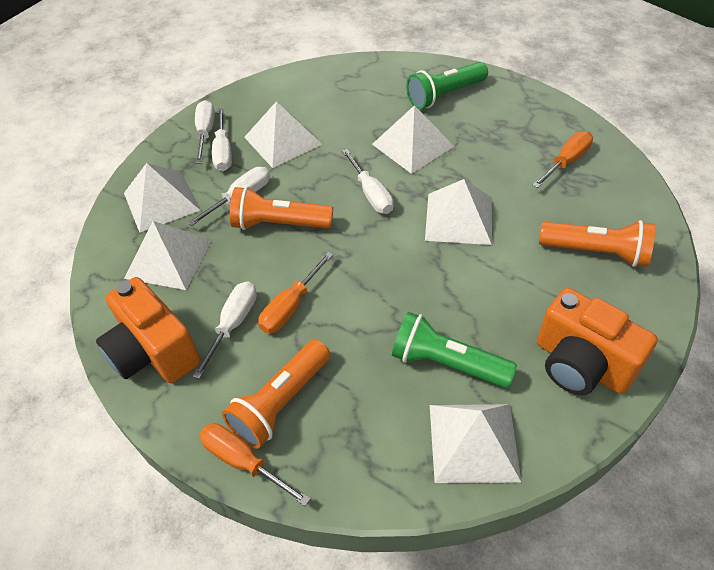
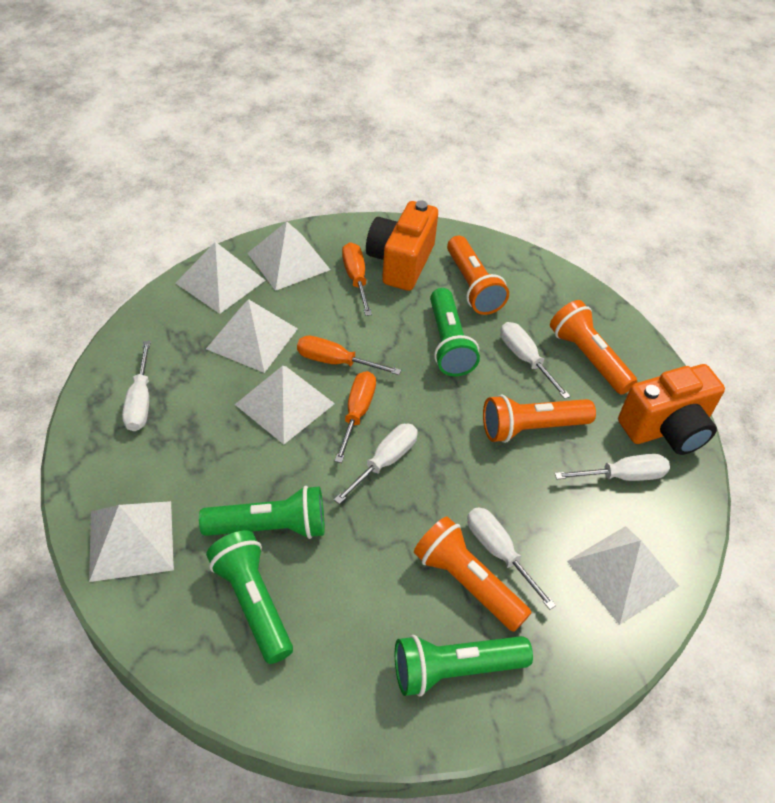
green flashlight: [392,312,517,388] [406,62,488,109] = 2 -> [199,486,325,539] [206,530,293,664] [395,635,533,696] [430,288,480,376] = 4
orange flashlight: [222,339,330,449] [230,187,333,230] [539,220,655,267] = 3 -> [414,516,532,632] [447,236,509,315] [483,394,596,443] [550,300,637,395] = 4

